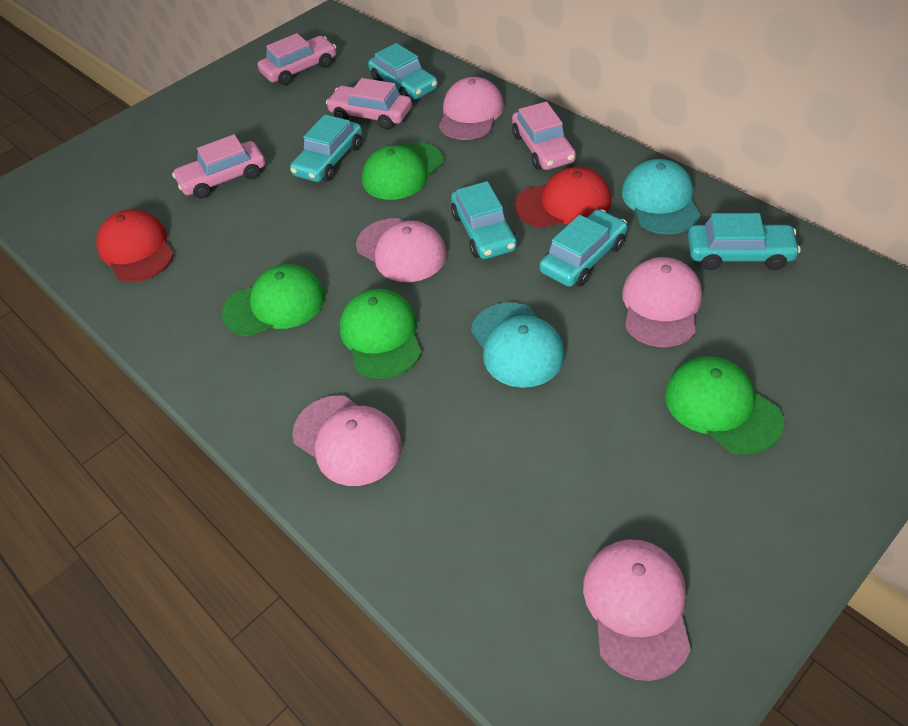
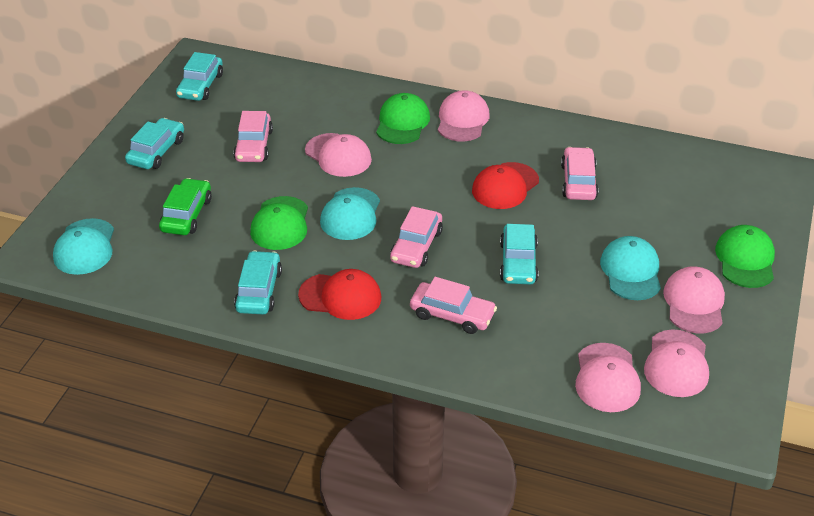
green cap: [222,264,325,336] [340,289,422,379] [362,142,443,200] [665,356,784,455] = 4 -> [250,196,308,250] [376,93,430,144] [715,225,775,288] = 3
green car: none = 0 -> [159,178,212,235] = 1
turquoise cap: [471,302,565,388] [622,159,701,234] = 2 -> [53,218,114,275] [320,187,380,240] [600,236,661,300] = 3
turquoise car: [290,115,362,182] [368,43,438,100] [451,181,517,259] [540,210,627,287] [688,213,801,270] = 5 -> [125,118,184,169] [176,52,223,101] [234,251,282,314] [500,224,539,285] = 4

